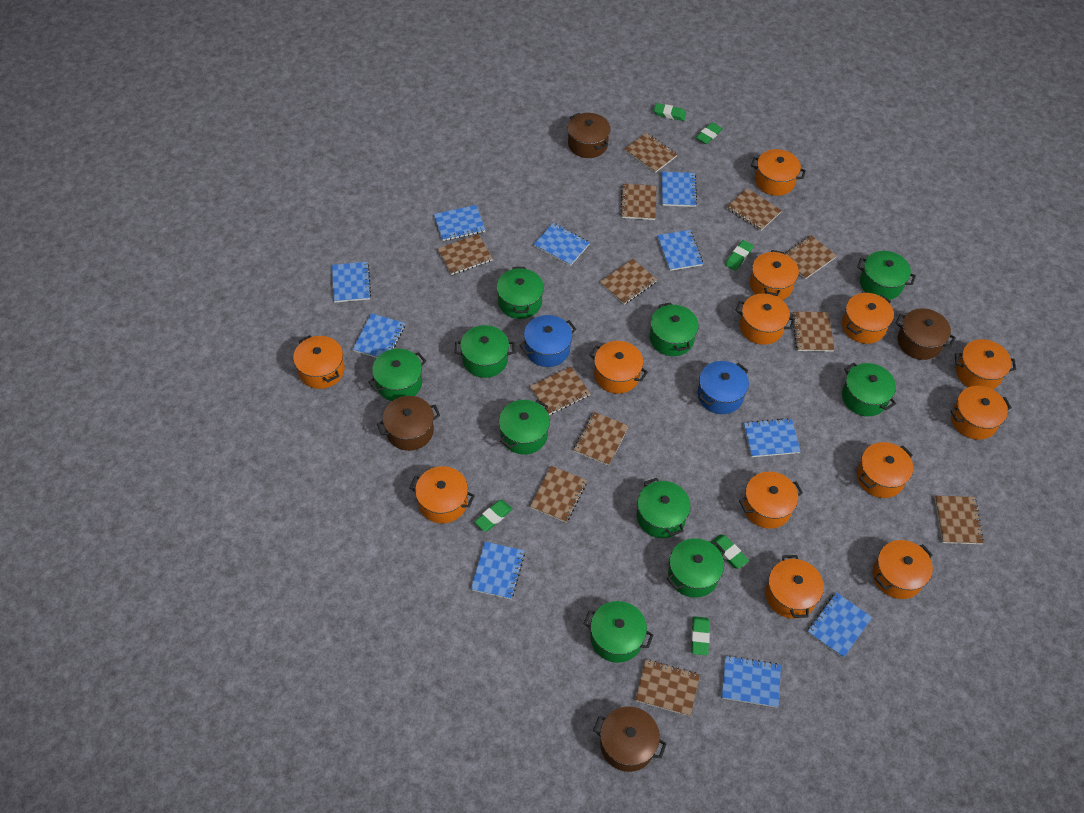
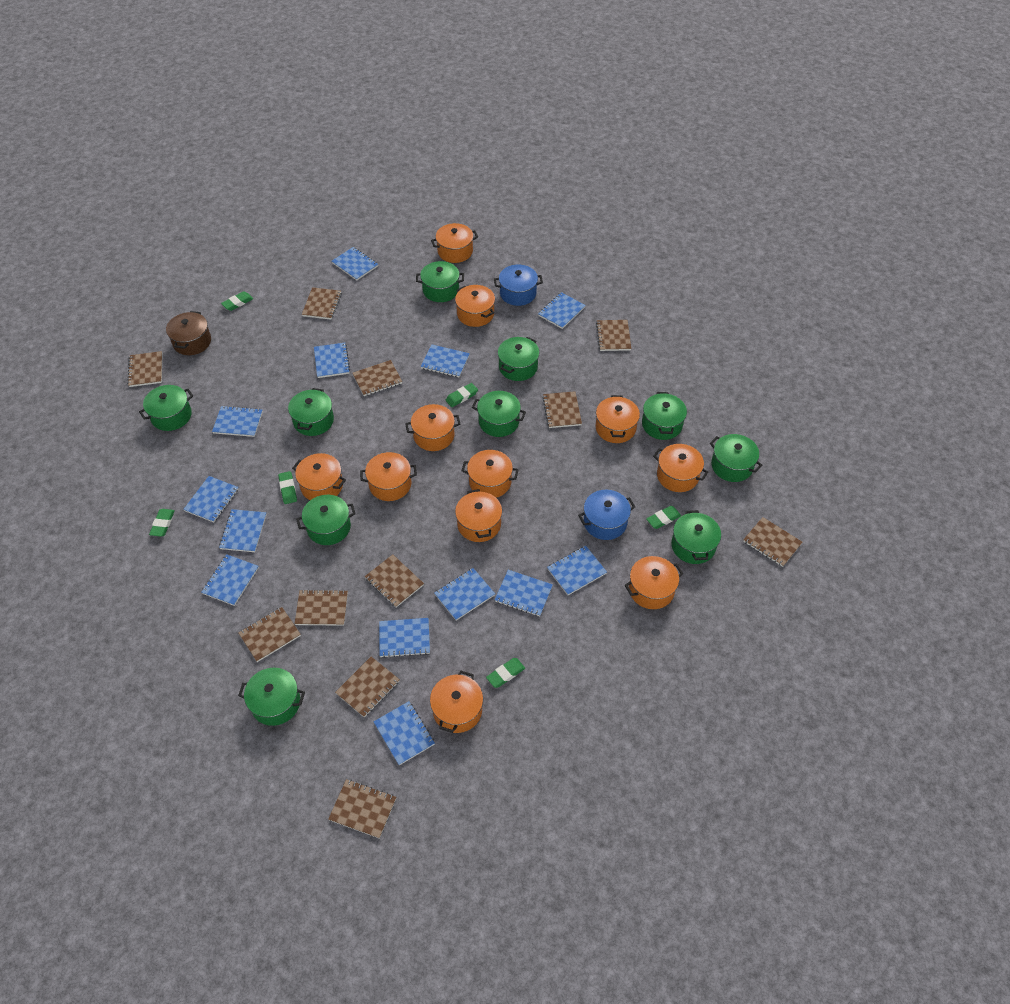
blue notebook: [332,262,371,303] [353,313,405,358] [434,205,485,241] [471,542,525,599] [533,223,590,266] [657,230,703,271] [662,172,697,207] [722,656,781,708] [744,418,801,457] [807,592,872,658] = 10 -> [183,476,238,523] [201,554,259,606] [212,406,263,437] [219,509,267,552] [314,343,350,378] [332,247,378,280] [373,701,435,765] [379,618,430,658] [421,345,470,377] [434,568,495,621] [495,570,553,616] [538,292,586,329] [547,546,607,595] = 13
brown notebook: [437,234,493,275] [530,367,591,415] [530,466,587,523] [573,412,629,466] [600,259,657,305] [620,184,656,220] [625,132,678,173] [635,659,700,716] [727,188,782,231] [785,235,837,279] [792,311,835,352] [935,496,984,544] = 12 -> [127,351,163,387] [238,607,301,662] [295,589,348,626] [302,287,342,320] [328,779,396,839] [335,657,400,717] [352,360,402,396] [365,554,424,607] [542,391,582,428] [596,320,632,351] [743,517,802,567] = 11
brown pot: [377,396,440,451] [568,113,611,158] [593,706,667,772] [895,308,956,360] = 4 -> [166,311,211,355] = 1
orange pot: [293,335,345,389] [409,466,475,524] [589,341,648,394] [735,293,795,345] [739,472,803,529] [750,250,799,300] [751,149,806,196] [765,555,824,619] [842,293,894,344] [857,442,913,498] [873,540,933,599] [950,386,1012,440] [955,339,1016,390] = 13 -> [292,453,346,500] [360,452,417,501] [405,404,460,451] [430,671,483,733] [431,223,478,263] [455,285,495,327] [455,489,502,542] [462,450,519,498] [595,395,640,443] [625,556,683,609] [653,444,708,492] = 11

